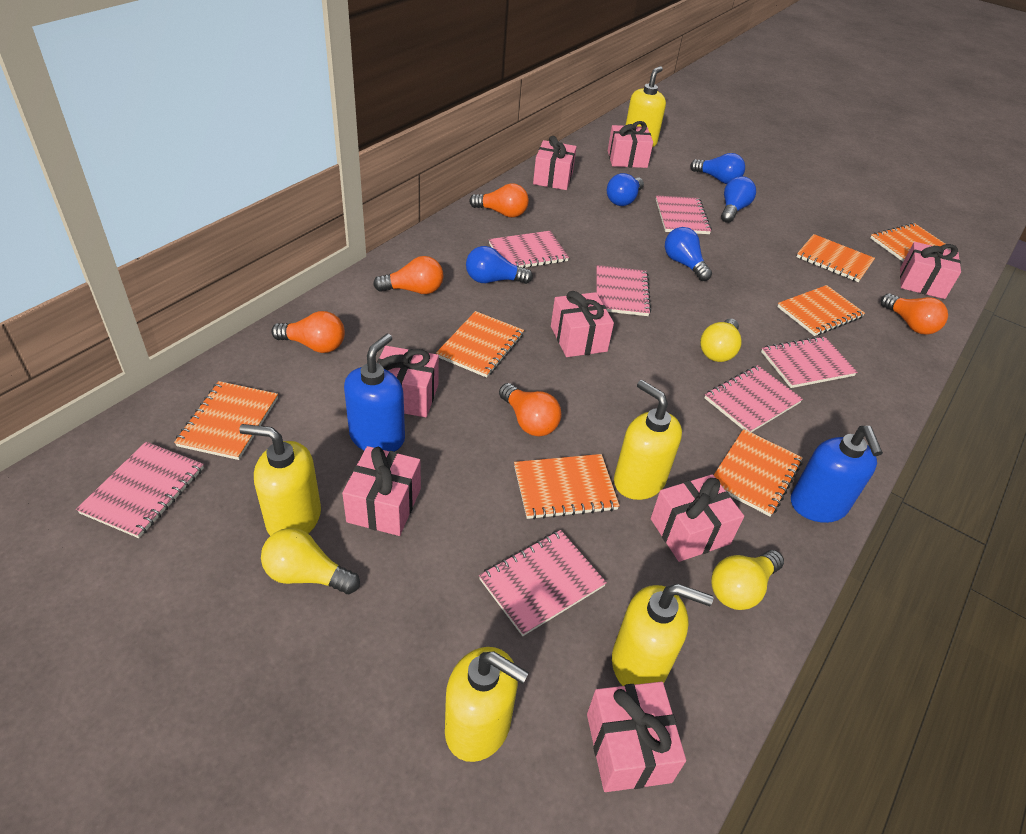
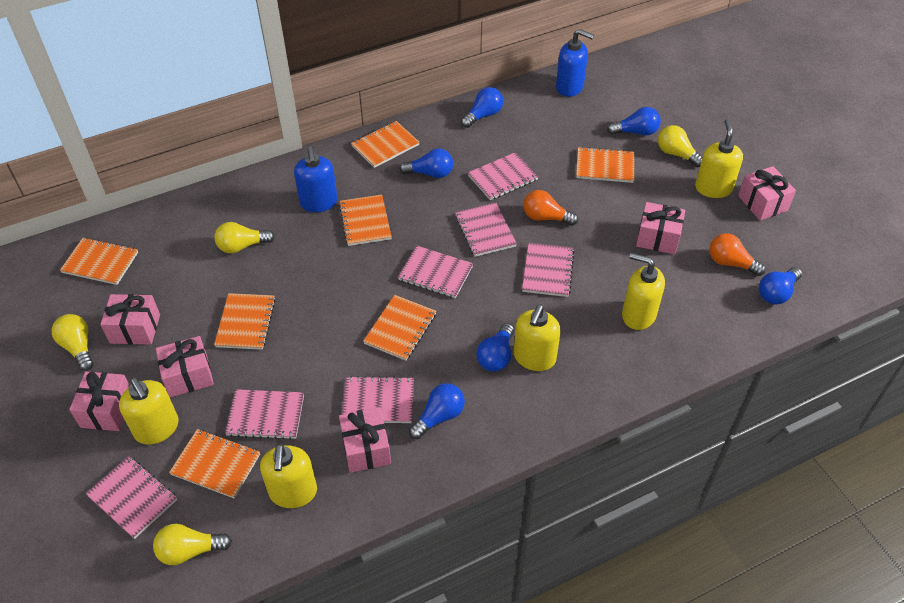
blue light bulb: [466,246,533,284] [607,173,644,206] [665,227,712,281] [690,153,745,184] [721,176,756,223] = 5 -> [399,148,453,178] [409,383,465,439] [461,87,503,128] [476,323,514,372] [607,107,661,136] [759,267,802,305] = 6
orange light bulb: [271,311,345,353] [373,256,444,294] [469,183,529,218] [499,383,562,436] [881,293,948,335] = 5 -> [523,190,578,226] [709,233,766,276] = 2
pink gift: [342,446,421,536] [377,346,439,417] [533,136,577,190] [551,291,614,357] [587,682,686,792] [608,121,653,168] [651,474,744,562] [900,242,961,299] = 8 -> [69,372,130,431] [100,294,160,345] [156,336,214,397] [339,407,391,473] [636,202,685,254] [738,166,796,220] = 6
yellow light bulb: [261,528,360,594] [700,318,741,362] [711,550,784,610] = 3 -> [52,314,94,371] [153,524,232,565] [214,222,275,253] [658,125,703,167] = 4

